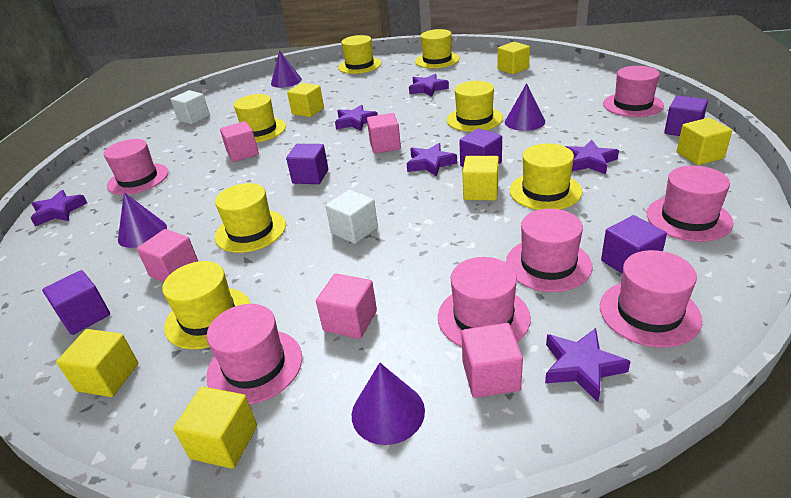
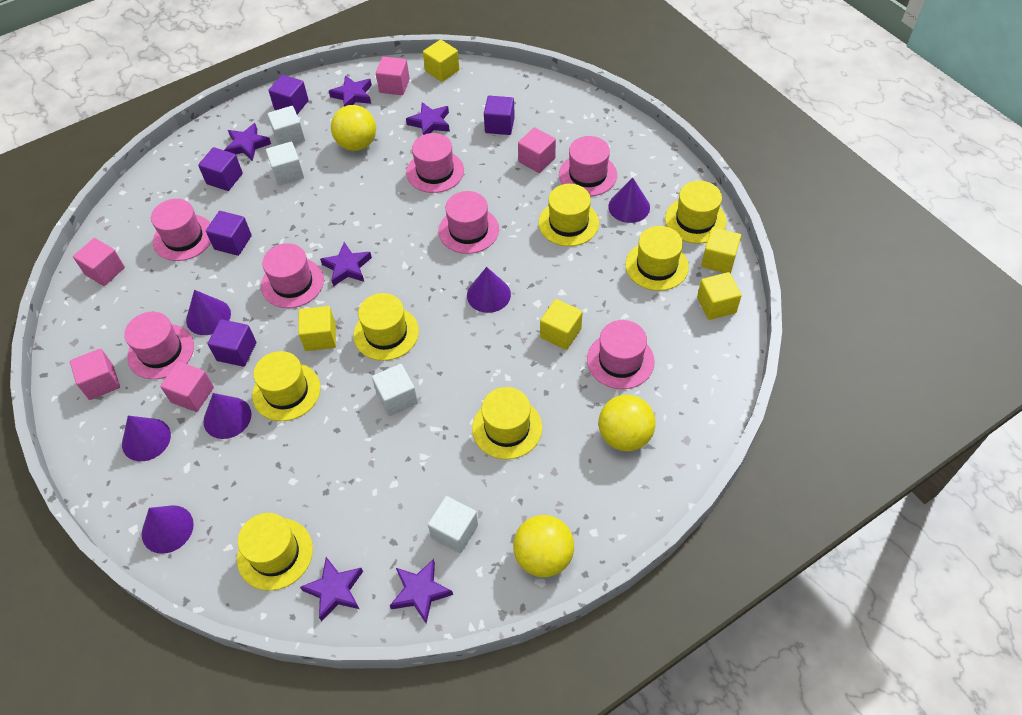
purple cone: [118,192,167,248] [271,50,302,88] [352,363,425,445] [505,83,545,131] = 4 -> [122,416,171,461] [142,505,194,554] [186,290,231,335] [203,393,252,439] [467,267,511,313] [608,177,650,223] = 6
white cube: [171,90,210,124] [326,190,378,244] = 2 -> [266,142,304,186] [267,106,305,145] [372,364,418,416] [428,496,478,553] = 4
yellow ball: none = 0 -> [331,105,376,151] [513,515,574,577] [599,395,656,451] = 3
yellow cube: [56,329,138,397] [173,387,257,469] [287,83,324,117] [462,156,499,201] [497,42,530,74] [677,118,732,165] = 6 -> [298,306,336,351] [423,40,459,82] [540,299,583,350] [697,272,742,320] [701,227,741,273] = 5

